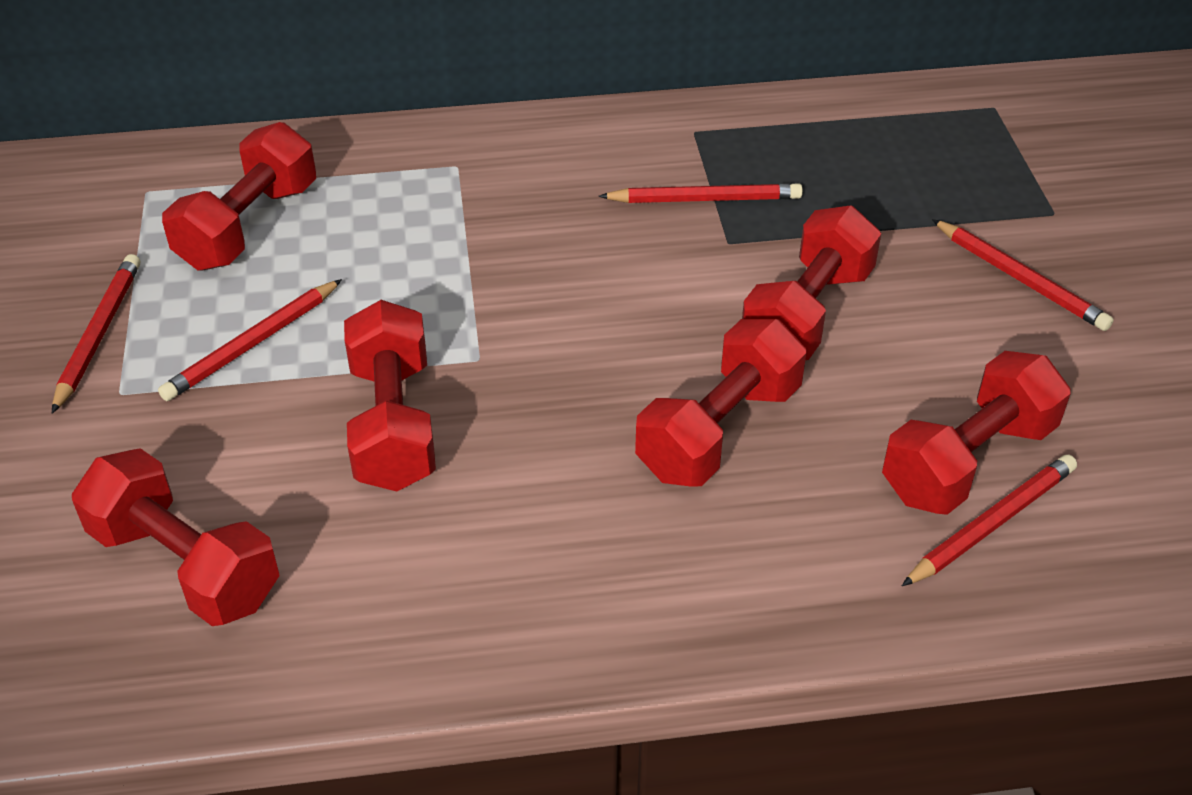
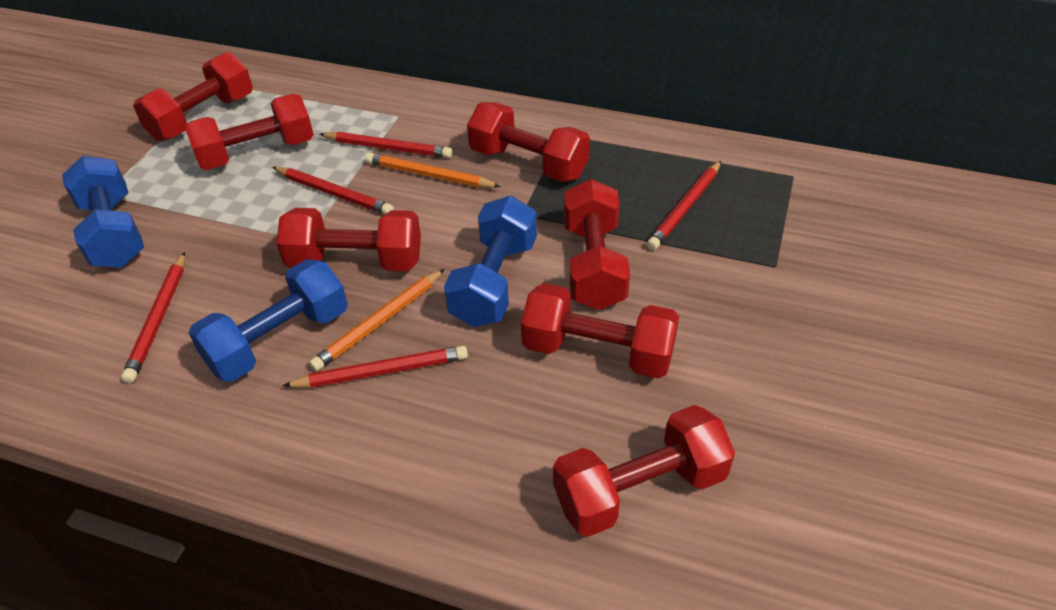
blue dumbbell: none = 0 -> [62,156,144,268] [188,259,348,382] [444,196,537,327] = 3
orange pencil: none = 0 -> [309,269,445,371] [365,153,501,188] = 2
red dumbbell: [72,448,280,626] [162,122,316,270] [344,300,436,491] [635,319,806,487] [742,205,881,360] [882,351,1071,515] = 6 -> [133,52,253,141] [185,94,314,170] [276,208,421,271] [467,102,590,182] [521,283,679,378] [553,405,735,537] [564,179,630,310] = 7

